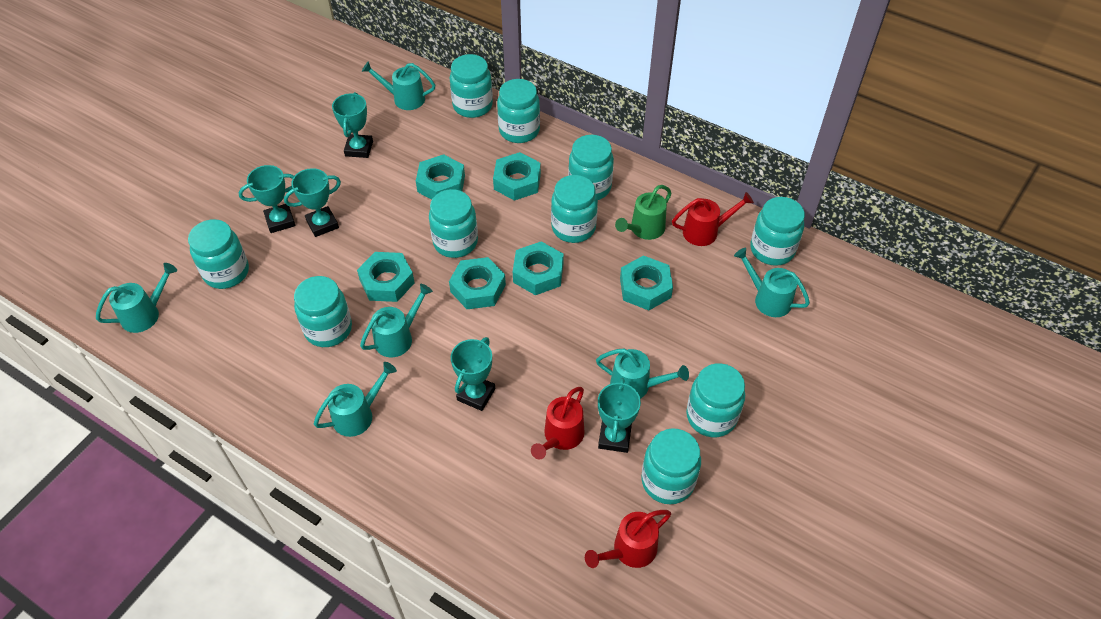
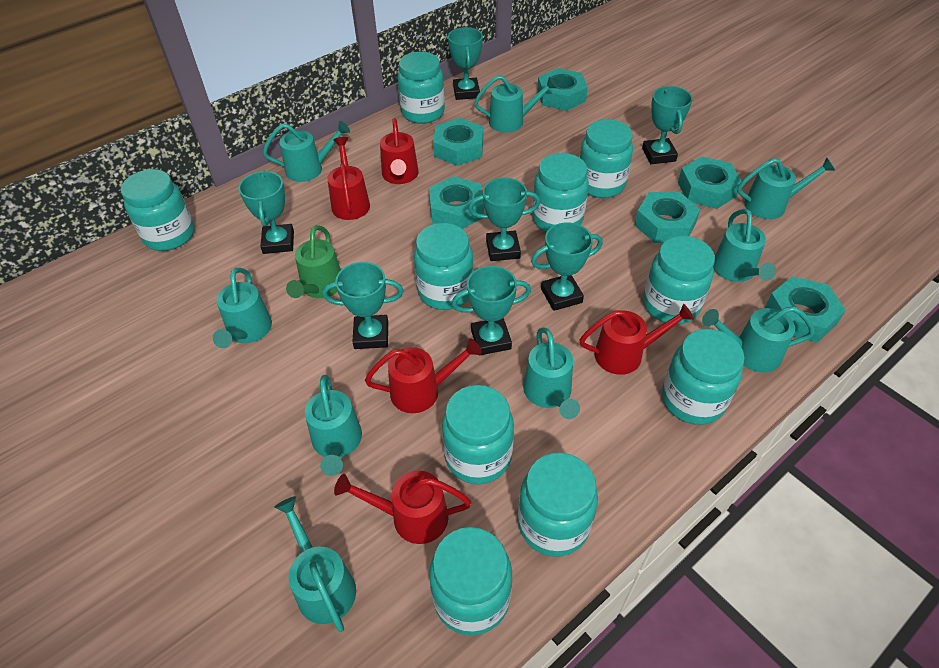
red watering can: [531,387,585,459] [585,510,671,568] [672,192,754,246] = 3 -> [327,137,370,220] [334,471,471,544] [365,338,482,413] [380,118,419,184] [580,304,694,375] = 5
turquoise trophy: [238,165,295,233] [284,168,341,237] [332,92,373,158] [451,337,495,411] [598,378,641,453] = 5 -> [239,171,294,254] [322,262,404,349] [448,27,483,100] [452,266,531,355] [468,178,540,261] [531,222,603,311] [642,86,693,164] = 7
turquoise watering can: [96,263,177,333] [314,362,397,437] [360,284,433,357] [362,61,435,110] [596,349,689,399] [734,248,810,317] = 6 -> [213,268,272,348] [263,121,350,182] [274,496,356,632] [305,375,362,476] [474,75,557,132] [523,327,580,419] [702,306,815,372] [713,209,776,282] [737,158,835,219] = 9

